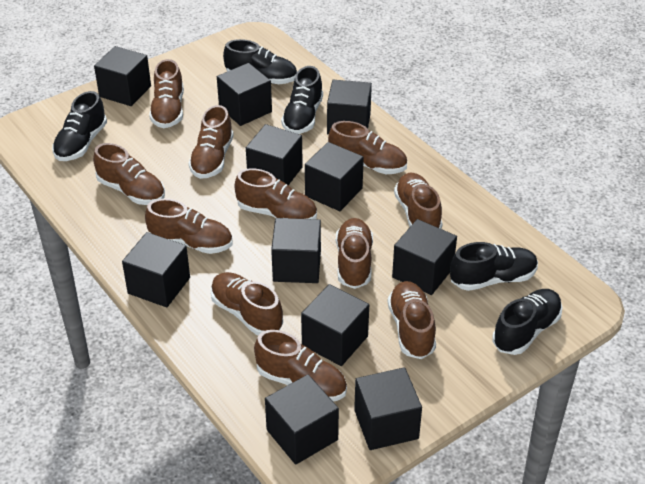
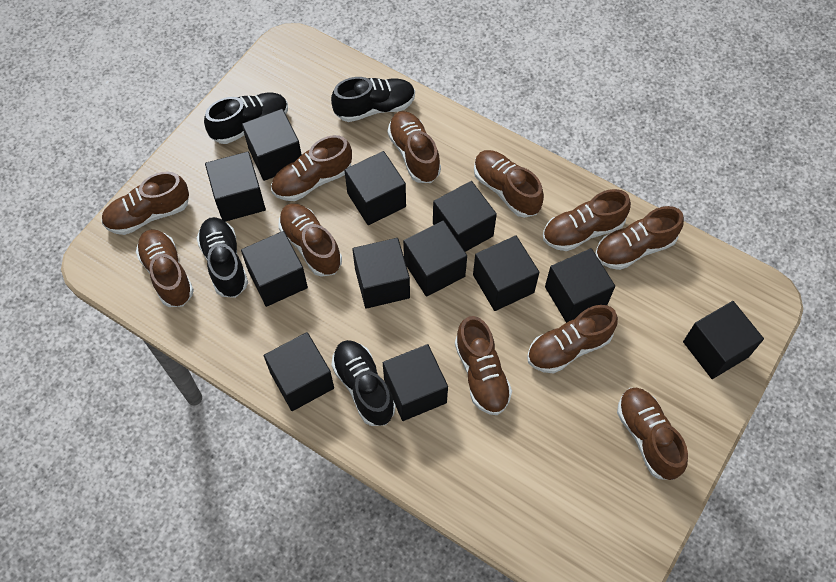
black cube: [94,46,151,106] [122,232,190,307] [217,63,272,126] [246,124,303,185] [265,374,339,465] [271,218,321,283] [301,284,369,366] [305,142,364,211] [327,80,372,135] [354,367,422,450] [392,219,457,295] = 11 -> [205,152,266,222] [241,231,308,307] [242,109,302,181] [264,332,334,411] [344,151,406,225] [352,238,410,309] [383,344,448,421] [403,220,467,297] [433,181,497,252] [473,235,539,311] [545,248,615,323] [683,301,764,379] = 12
black shoe: [52,91,107,161] [223,39,297,84] [281,66,323,134] [450,242,538,291] [492,289,563,355] = 5 -> [196,217,248,298] [204,92,288,144] [331,77,415,122] [331,340,396,426] = 4

